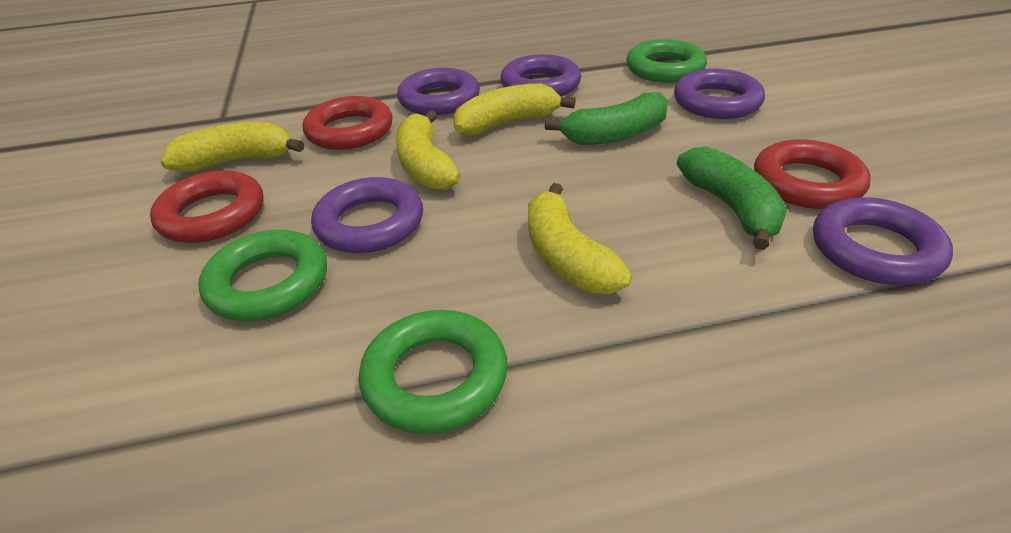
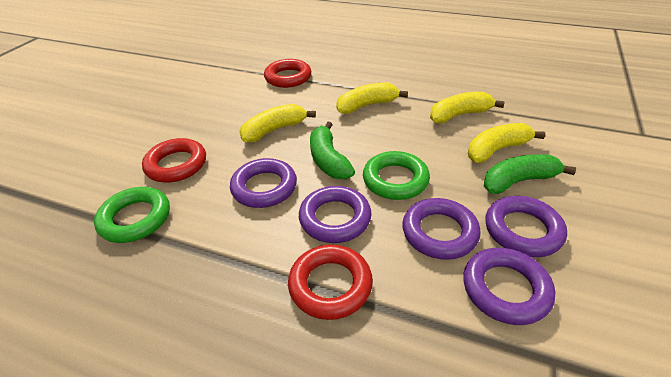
green ring: [198,230,327,321] [359,310,508,434] [626,39,707,83] = 3 -> [94,187,170,243] [363,151,430,200] = 2

